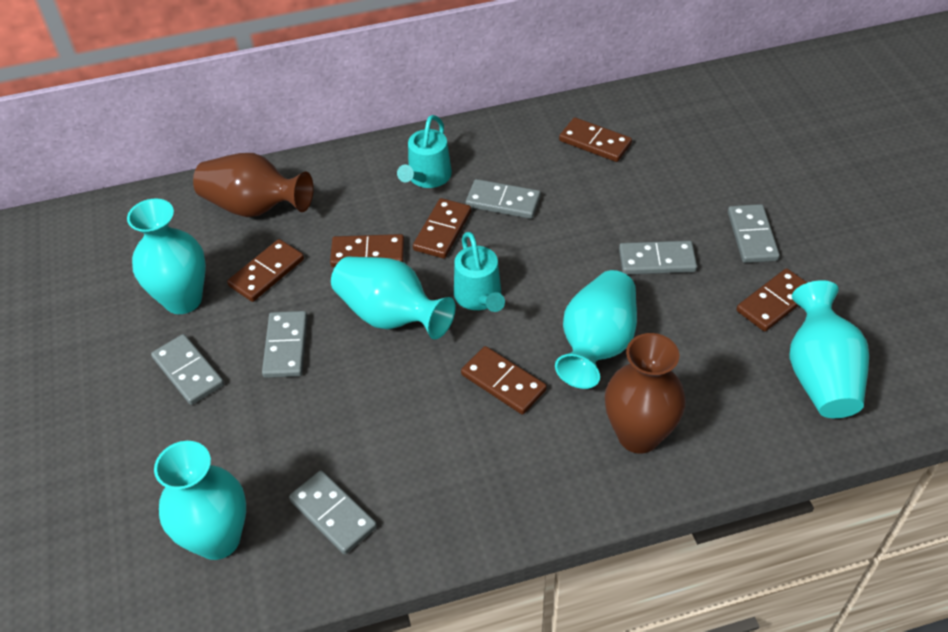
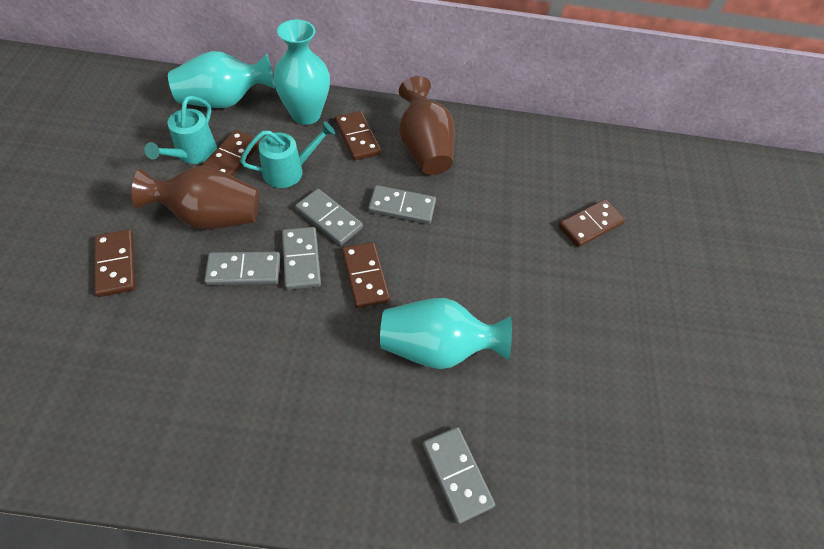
brown domino: [227,239,304,302] [330,234,404,267] [413,198,471,259] [461,346,547,414] [559,117,632,162] [736,268,807,332] = 6 -> [94,230,136,297] [201,130,260,176] [335,111,381,161] [342,242,390,308] [558,199,625,247] = 5
grey domino: [151,334,224,405] [262,311,308,378] [289,470,377,554] [466,179,541,219] [619,241,697,274] [728,204,780,263] = 6 -> [204,252,280,285] [282,227,321,290] [295,189,363,246] [368,185,436,224] [422,427,495,524] = 5
turquoise vase: [127,199,206,314] [154,441,246,560] [331,257,455,339] [555,270,637,389] [790,280,869,418] = 5 -> [168,51,275,108] [273,19,330,125] [380,298,512,369] = 3

